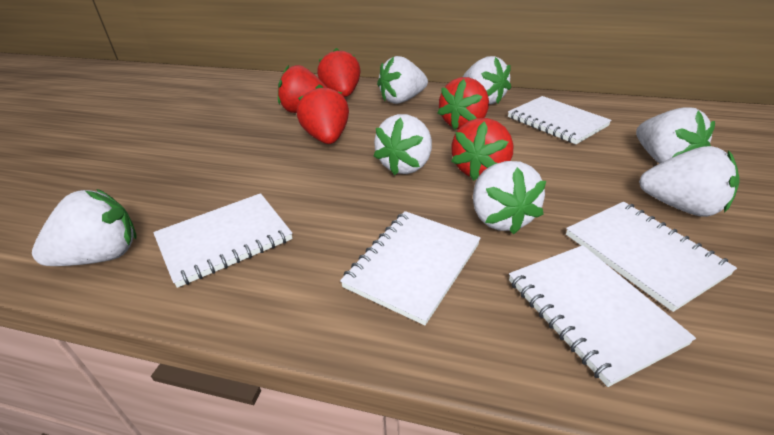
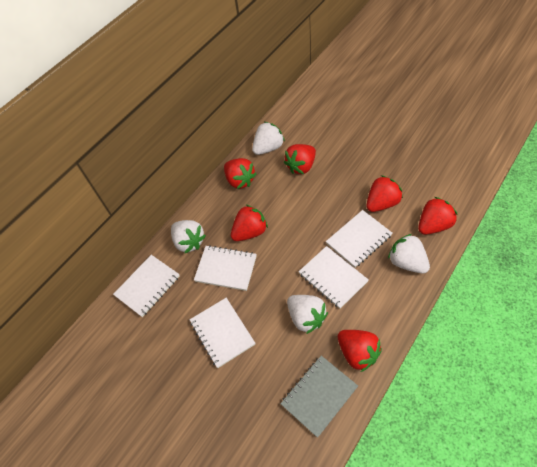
grey notebook: none = 0 -> [280,356,358,438] = 1
red strawberry: [278,65,327,113] [297,84,349,144] [317,48,360,97] [438,77,489,130] [451,118,514,181] = 5 -> [224,158,256,189] [231,205,268,241] [284,144,316,174] [338,330,382,372] [366,175,403,212] [418,197,458,235] = 6
white strawberry: [32,189,136,266] [374,114,432,175] [377,56,428,104] [463,56,511,104] [473,161,546,234] [636,107,715,163] [639,146,740,217] = 7 -> [171,220,206,253] [252,122,285,155] [287,295,328,334] [388,234,430,274] = 4

